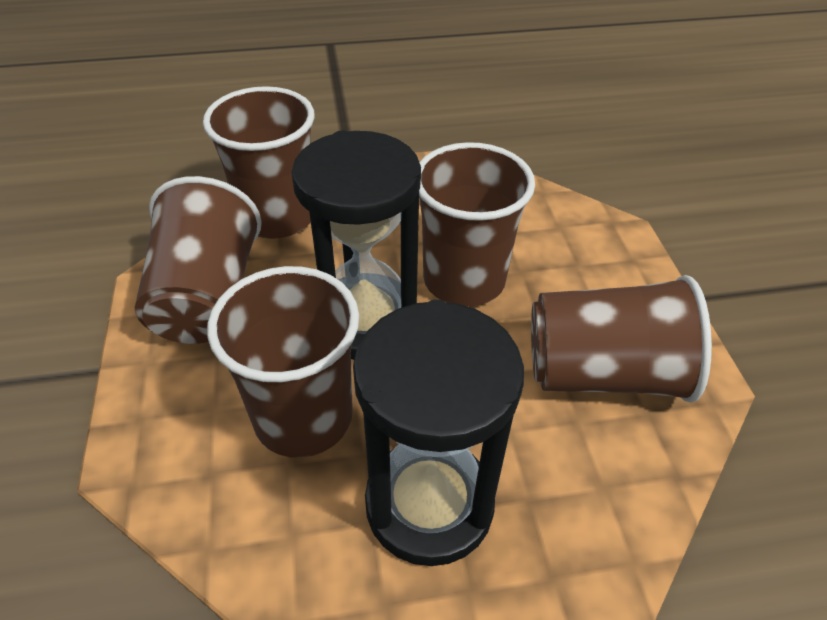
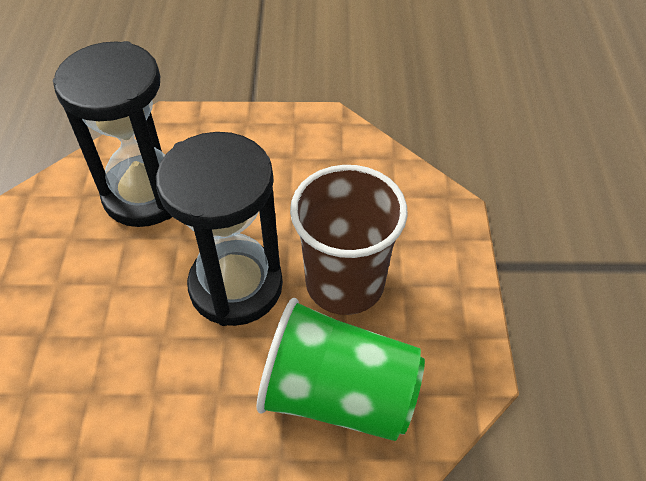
brown cup: [135,176,262,344] [203,86,315,239] [207,266,359,458] [419,142,535,307] [531,275,712,403] = 5 -> [290,165,408,315] = 1
green cup: none = 0 -> [257,298,425,441] = 1

